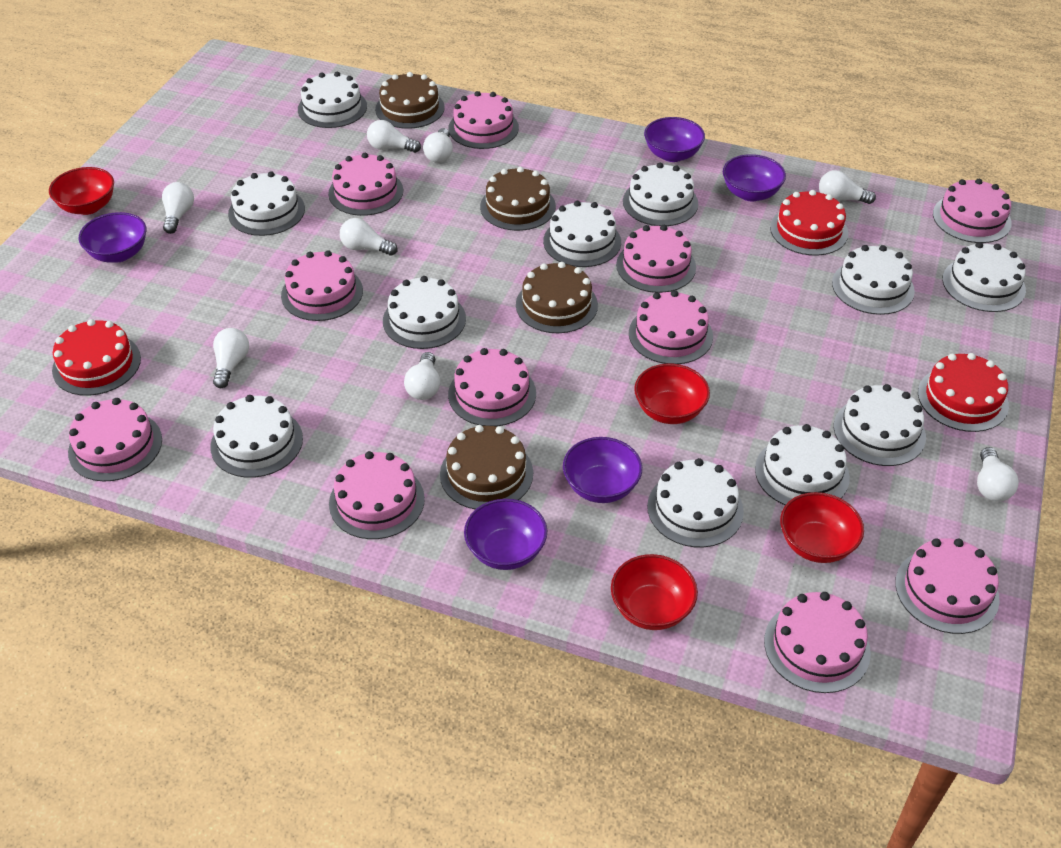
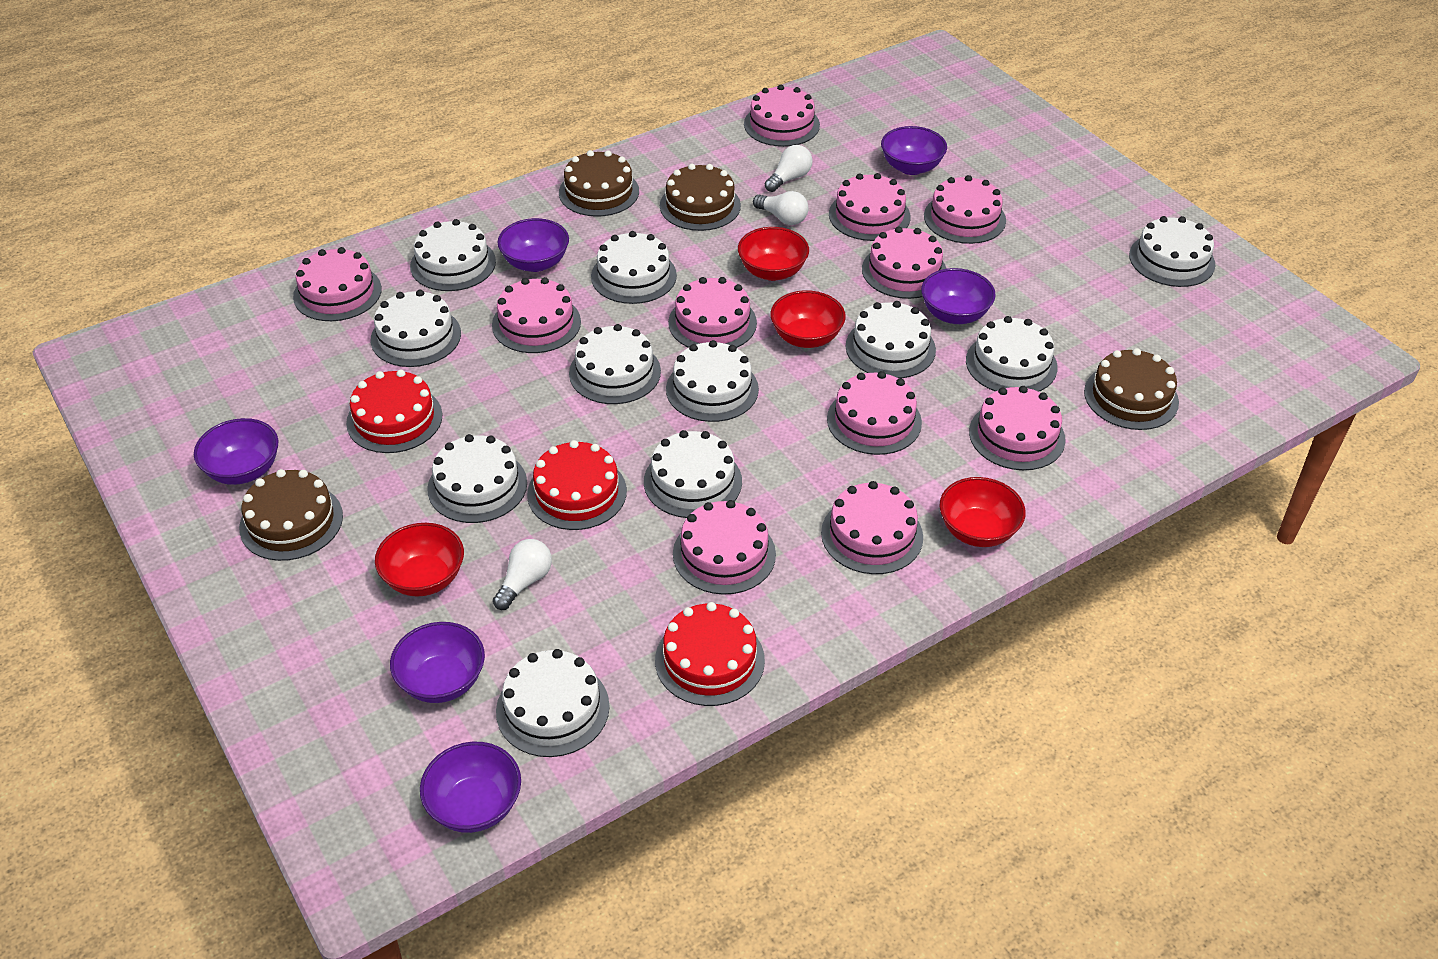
purple bowl: [79,212,146,263] [464,499,547,570] [563,437,642,503] [644,117,705,162] [723,154,786,202] = 5 -> [194,418,279,485] [390,622,485,703] [420,742,521,833] [497,218,569,272] [881,126,947,175] [921,268,996,324] = 6
white light bulb: [162,182,194,234] [213,328,249,388] [340,218,397,256] [367,120,421,153] [404,352,440,400] [423,128,453,163] [819,170,876,204] [977,447,1019,502] = 8 -> [493,539,552,610] [753,191,808,225] [765,145,812,192] = 3

